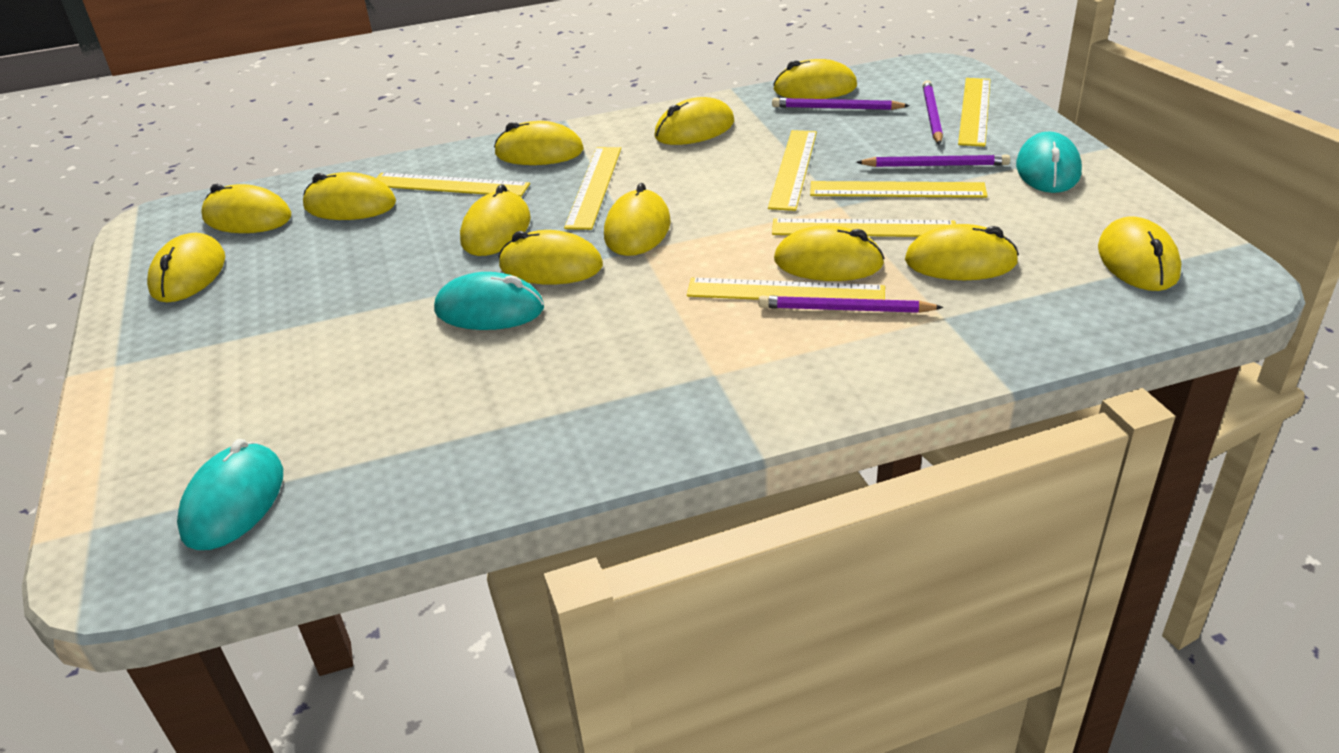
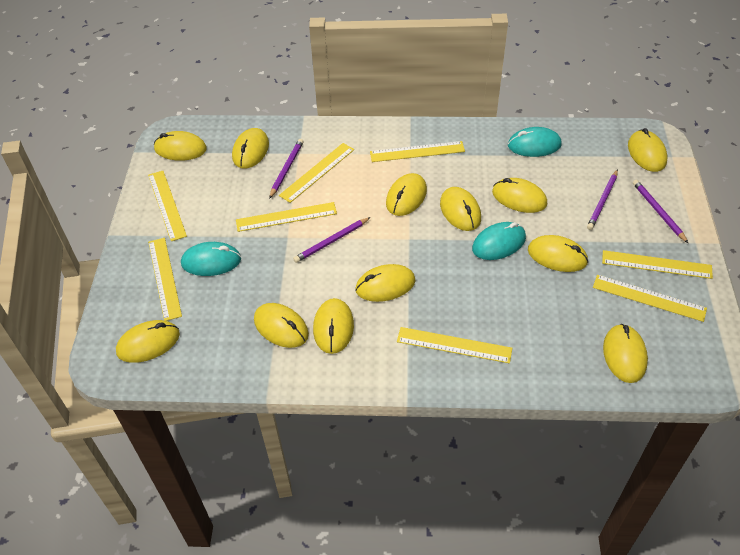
yellow ruler: [376,173,530,197] [564,147,621,230] [687,278,885,300] [768,130,817,211] [772,218,956,237] [810,181,987,198] [958,78,990,147] = 7 -> [148,171,187,241] [148,238,182,321] [236,202,337,232] [279,143,354,203] [370,141,465,162] [397,327,512,363] [593,275,707,322] [602,250,713,279] = 8

